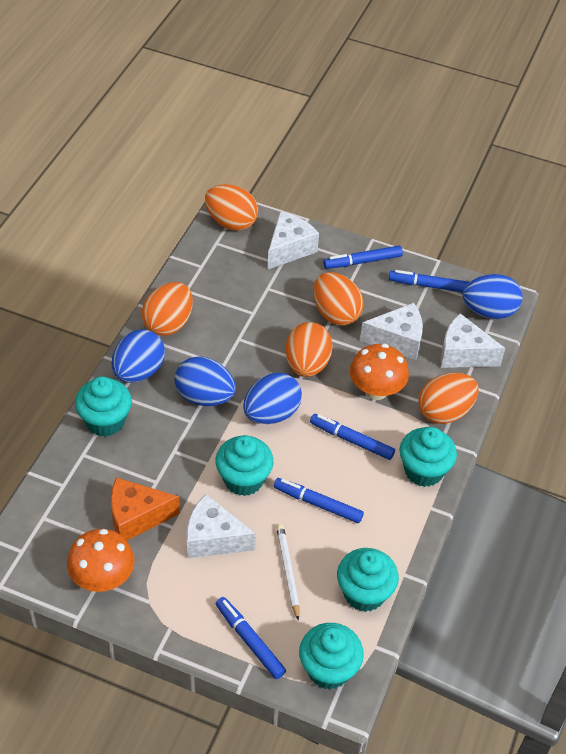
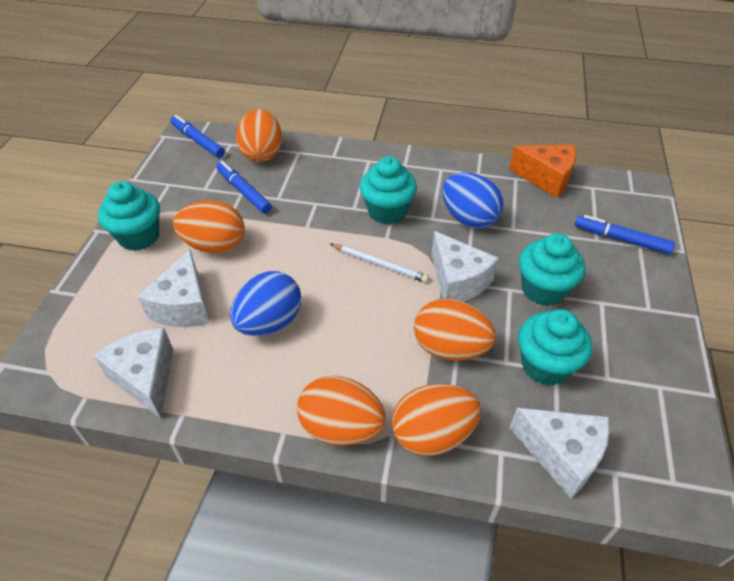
blue egg: [112,329,165,383] [175,356,236,406] [243,373,302,424] [462,274,523,319] = 4 -> [230,271,301,336] [442,172,504,229] = 2
blue marker: [216,597,286,679] [274,478,364,523] [310,414,395,460] [323,246,403,269] [389,270,469,292] = 5 -> [171,115,225,158] [216,161,272,214] [575,215,675,254] = 3
orange mushroom: [67,529,135,592] [350,343,409,400] = 2 -> none = 0
turquoise cupcake: [75,376,132,437] [215,435,274,496] [299,623,364,690] [337,548,399,612] [399,427,457,487] = 5 -> [98,181,160,251] [359,157,417,224] [518,309,592,386] [519,233,585,306] = 4

